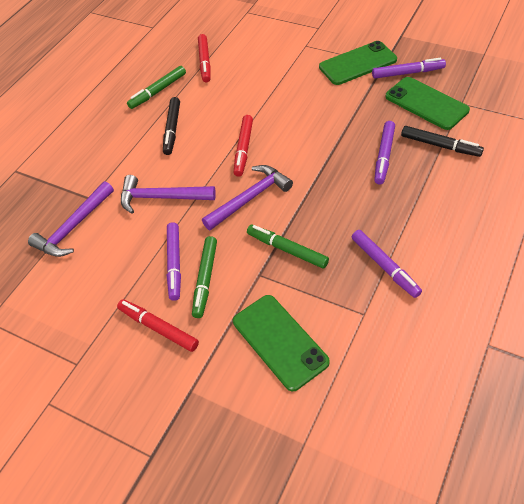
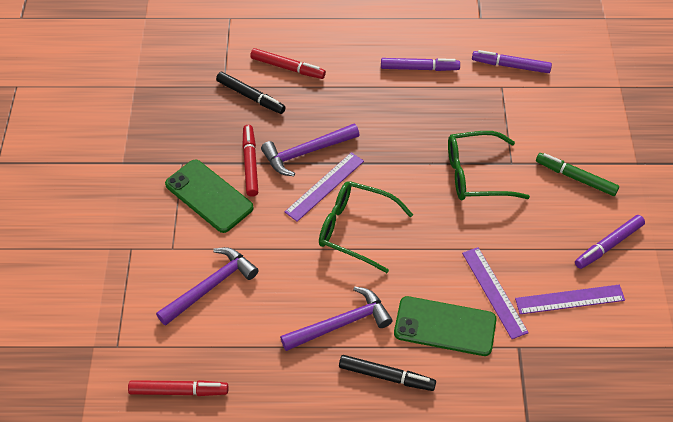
green glasses: none = 0 -> [319,181,413,273] [448,131,530,200] = 2
green marker: [127,66,186,109] [192,236,217,318] [247,225,329,269] = 3 -> [536,153,619,196] = 1
green phone: [233,295,330,391] [319,41,397,85] [385,77,470,130] = 3 -> [165,160,254,233] [394,296,496,356] = 2
purple marker: [167,222,181,301] [352,230,422,298] [372,58,446,78] [374,121,395,184] = 4 -> [381,58,460,71] [472,50,552,73] [575,215,645,269] = 3
purple ruler: none = 0 -> [285,152,364,222] [462,247,529,339] [515,285,625,314] = 3

